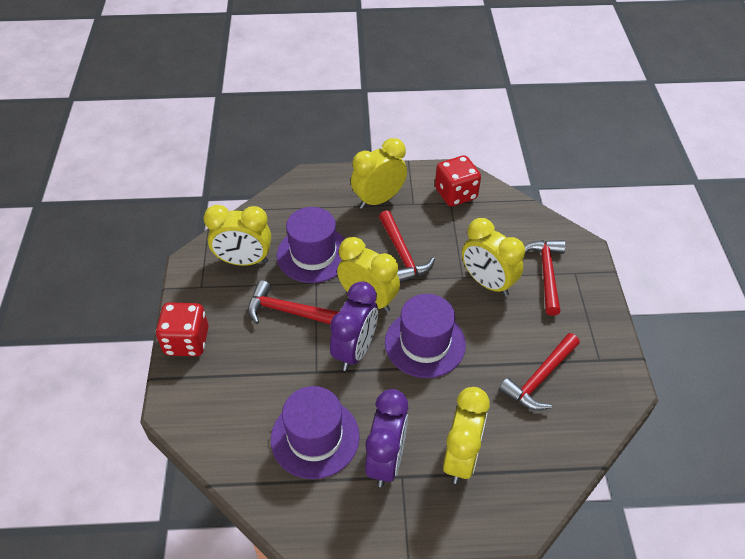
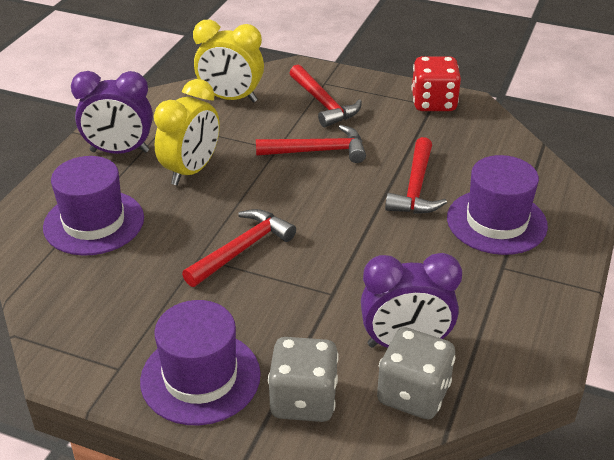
grey dice: none = 0 -> [268,337,339,422] [377,327,456,419] = 2
red dice: [156,302,209,356] [435,155,481,206] = 2 -> [411,56,461,111] = 1
yellow clock: [204,205,271,266] [337,237,400,312] [351,138,407,209] [443,387,490,484] [462,218,525,296] = 5 -> [154,79,220,185] [193,20,264,103] = 2

